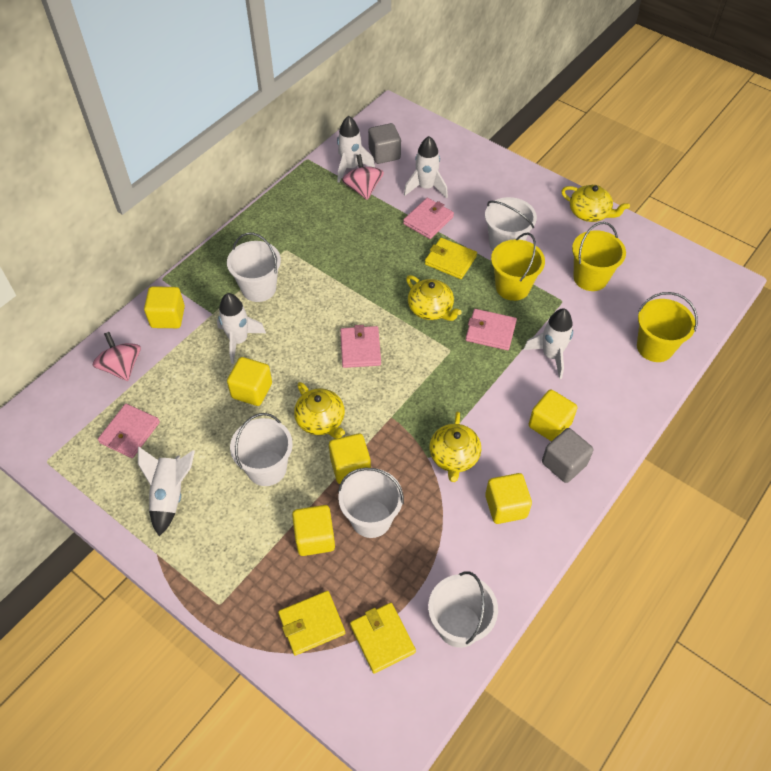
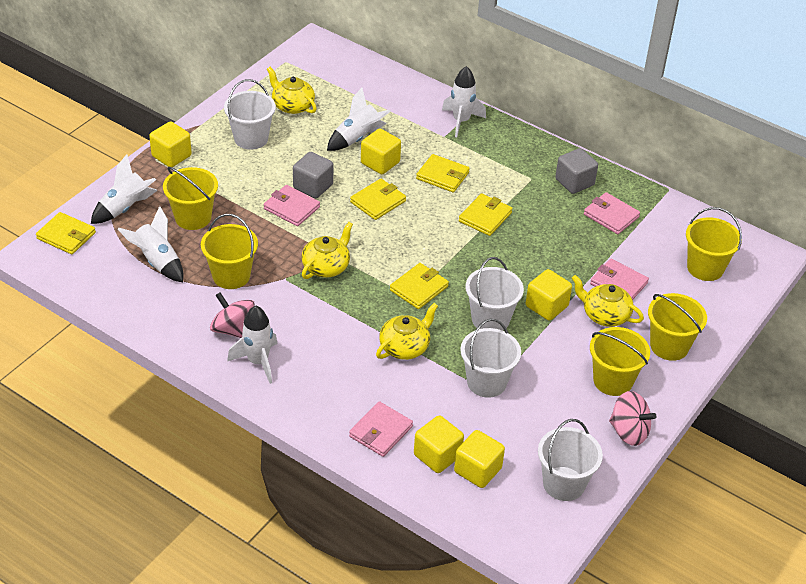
white bucket: [227,233,281,302] [230,413,293,486] [338,467,404,538] [428,571,498,648] [485,197,537,251] = 5 -> [224,79,276,150] [460,318,521,398] [465,257,524,331] [538,419,603,501] = 4
yellow bucket: [491,233,545,301] [572,222,626,291] [637,292,698,362] = 3 -> [163,167,218,230] [201,214,258,289] [590,327,650,396] [648,293,707,361] [686,207,742,281] = 5
yellow cube: [144,286,185,328] [227,357,272,406] [292,505,335,556] [329,434,371,484] [485,473,532,524] [529,390,577,441] = 6 -> [149,121,192,167] [361,129,401,174] [414,416,464,473] [454,430,505,488] [526,269,572,321] = 5
yellow wallet: [278,591,345,655] [350,603,416,673] [425,238,477,279] = 3 -> [36,212,96,254] [350,179,406,220] [390,263,449,309] [416,154,470,192] [459,193,512,236] = 5

